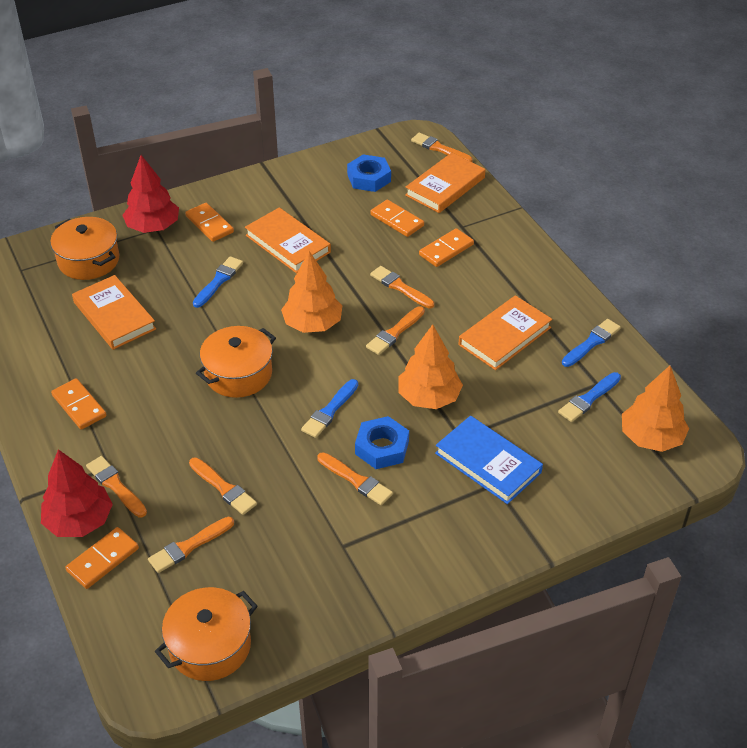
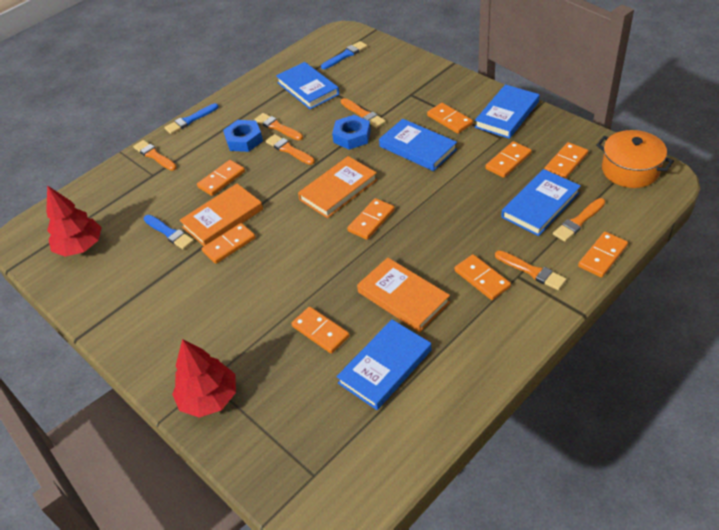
blue book: [435,416,543,504] = 1 -> [276,62,339,109] [336,319,431,410] [379,119,457,171] [475,84,540,139] [501,169,581,236] = 5
blue brush: [193,256,243,308] [301,379,358,438] [558,372,621,422] [562,319,621,367] = 4 -> [144,215,194,250] [164,103,219,134] [321,41,367,69] = 3
orange book: [72,275,156,350] [245,207,331,273] [405,153,486,213] [459,295,552,370] = 4 -> [179,184,263,246] [298,156,377,218] [357,257,450,332] = 3
orange brush: [86,456,147,517] [148,517,234,573] [189,457,257,515] [317,452,393,505] [366,306,425,355] [370,266,434,309] [411,133,473,162] = 7 -> [133,140,177,171] [254,113,303,140] [266,134,315,165] [341,98,386,128] [495,250,566,290] [553,198,605,242] = 6
orange domino: [51,378,106,430] [65,527,139,589] [185,203,234,242] [370,200,424,237] [419,228,474,267] = 5 -> [197,160,245,196] [202,223,256,264] [291,307,350,354] [347,198,395,240] [427,103,473,134] [454,254,511,300] [485,141,532,178] [544,142,588,179] [578,232,628,278] = 9
orange pot: [50,217,119,280] [155,587,258,681] [196,326,276,398] = 3 -> [596,130,674,188] = 1
orange tree: [281,251,343,333] [398,324,463,409] [622,366,689,452] = 3 -> none = 0

